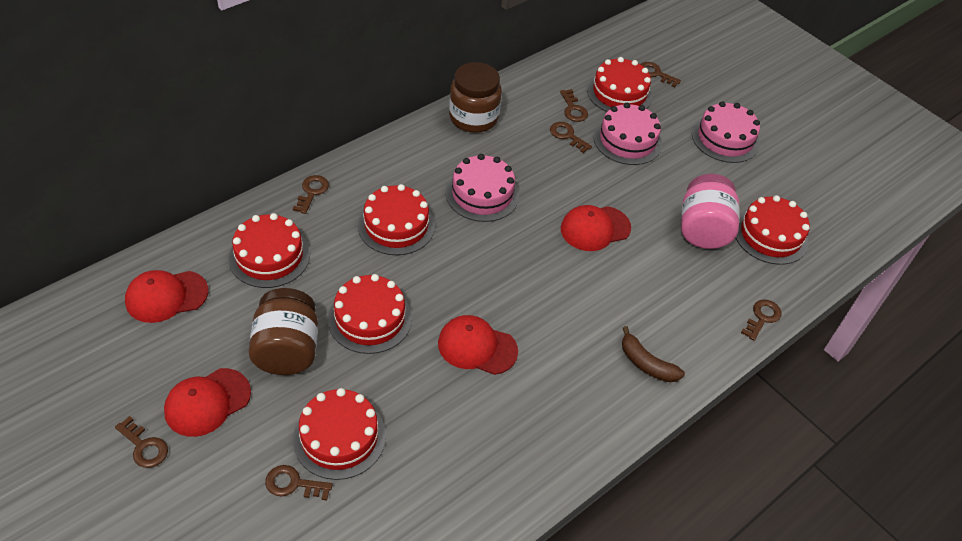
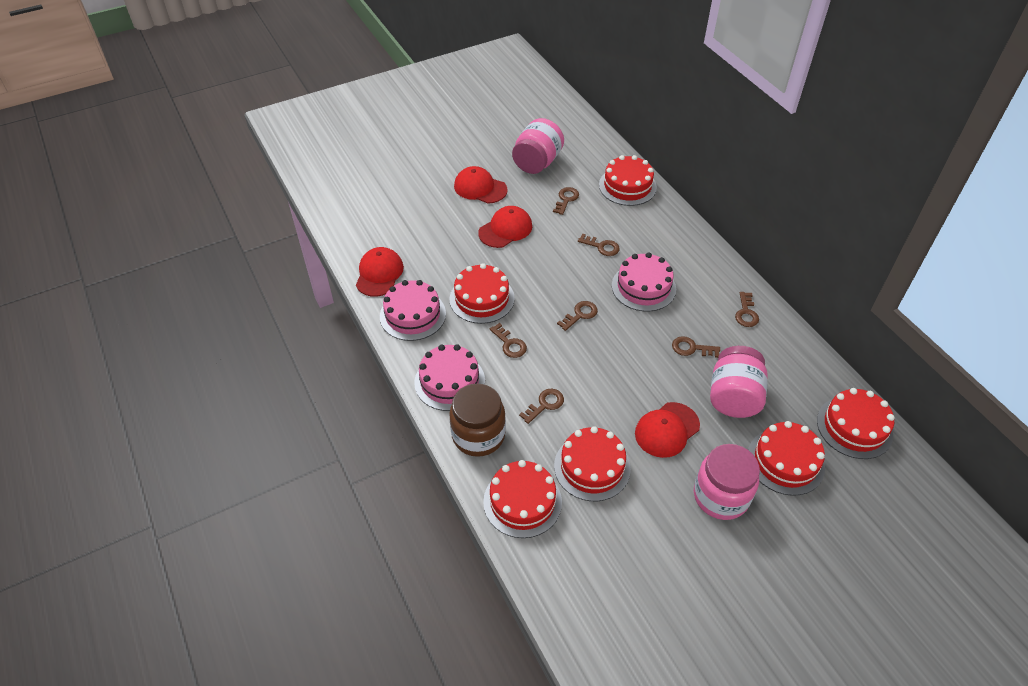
brown banana: [622,326,685,382] = 1 -> none = 0
brown jar: [249,288,318,375] [449,62,502,133] = 2 -> [449,383,506,457] = 1
pink jar: [681,174,739,249] = 1 -> [512,118,564,174] [694,444,760,520] [710,346,768,418] = 3

